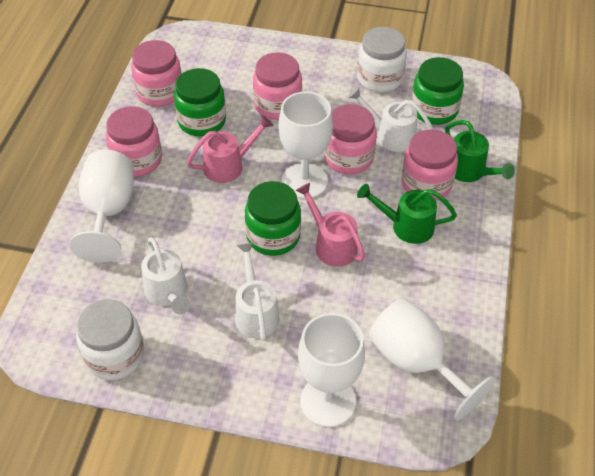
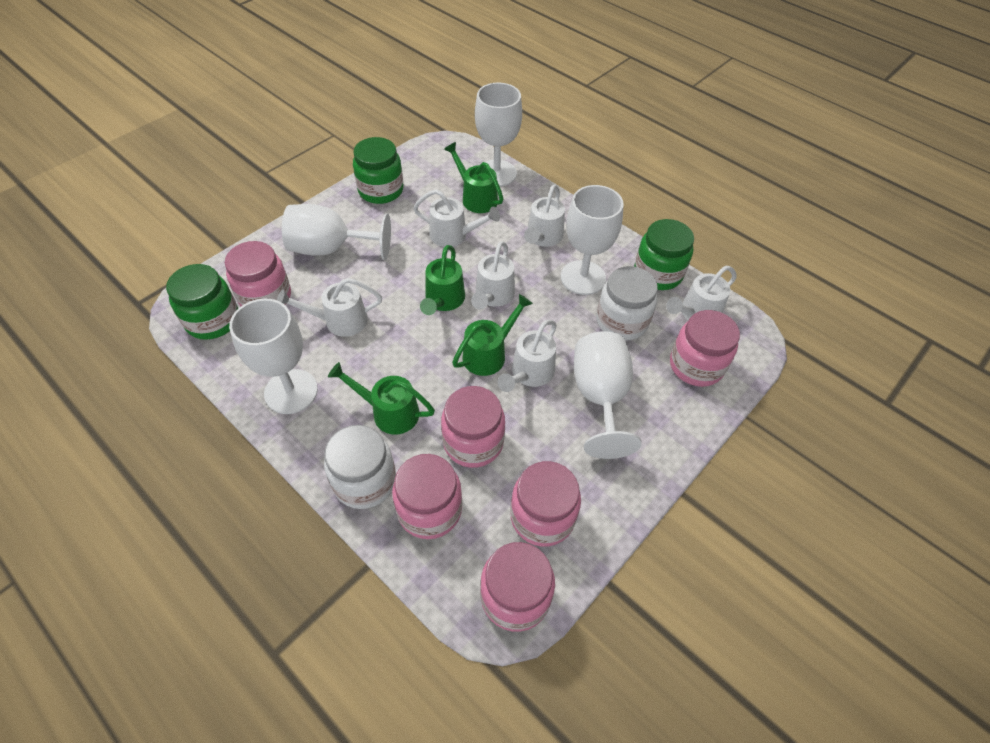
green watering can: [357,184,457,244] [445,120,515,182] = 2 -> [328,362,435,434] [420,245,465,315] [444,142,503,213] [452,294,533,376] = 4
pink jar: [106,106,162,177] [131,40,182,107] [253,52,302,120] [324,104,377,174] [401,129,458,200] = 5 -> [225,241,291,306] [392,454,462,539] [441,386,505,468] [480,542,555,632] [510,461,581,547] [670,310,740,387] = 6
pink watering can: [187,115,273,183] [295,183,365,267] = 2 -> none = 0
white goblet: [69,150,134,263] [278,92,333,199] [298,313,365,427] [369,298,495,421] = 4 -> [229,299,318,414] [282,204,391,260] [475,83,522,187] [561,185,624,295] [574,331,641,459] = 5
white watering can: [141,237,190,314] [235,242,280,341] [348,87,433,152] = 3 -> [277,278,382,337] [413,189,500,247] [471,241,515,310] [498,320,557,392] [524,184,565,247] [666,266,736,320] = 6

